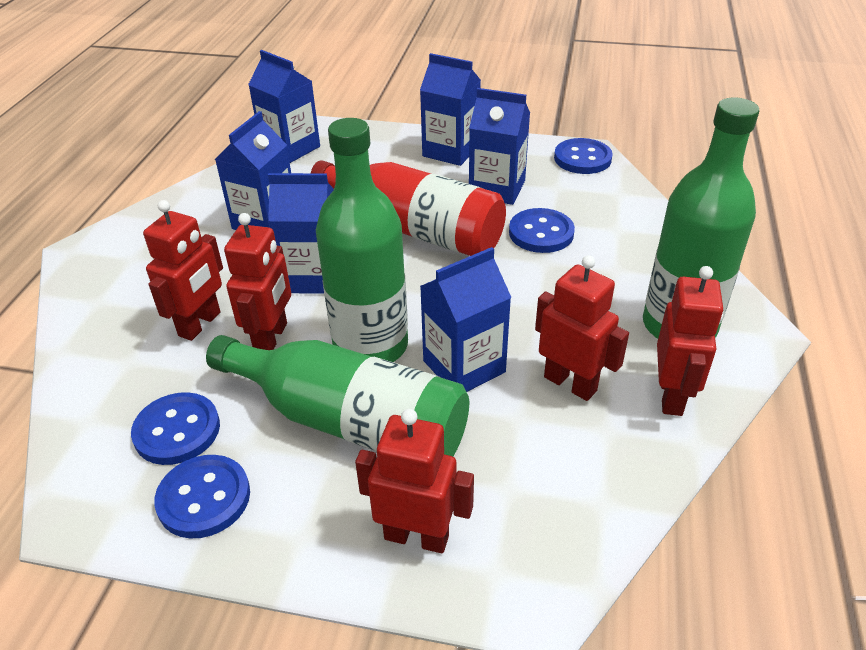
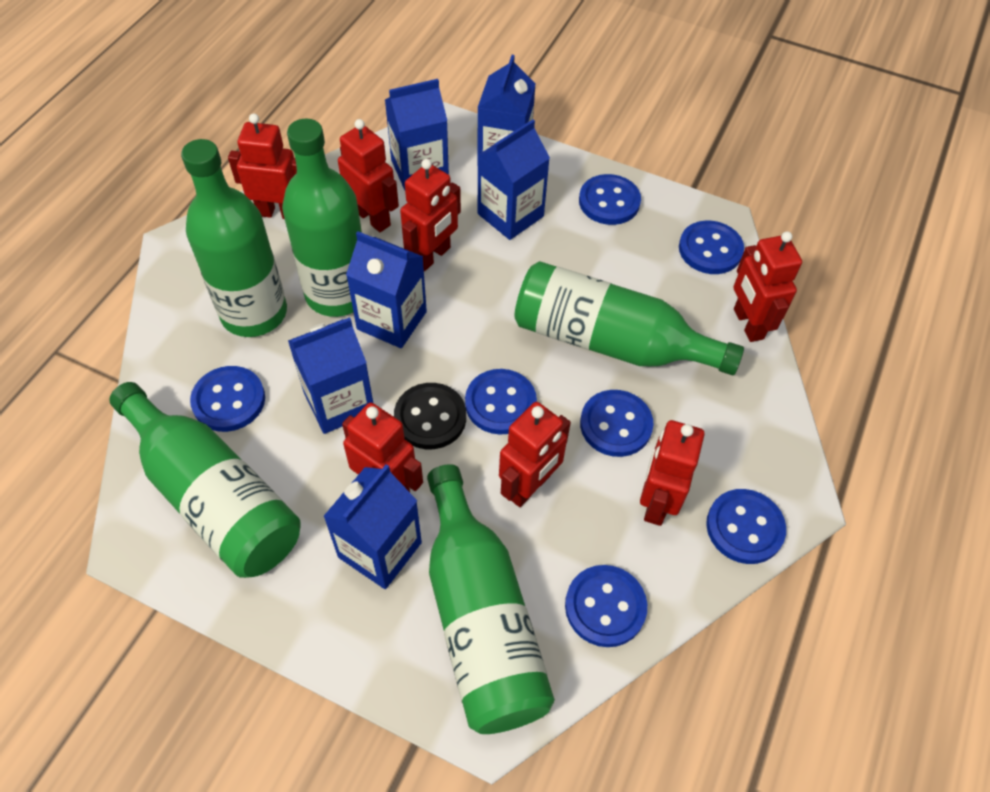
black button: none = 0 -> [394,383,466,449] = 1
blue button: [131,392,220,465] [154,455,250,538] [509,208,575,253] [554,138,613,174] = 4 -> [190,366,265,432] [465,369,537,435] [565,565,647,647] [579,174,641,225] [580,390,653,457] [679,220,744,274] [706,489,786,564] = 7
green bottle: [206,335,469,456] [316,118,408,362] [643,97,759,339] = 3 -> [109,382,301,578] [181,139,287,337] [282,118,362,317] [427,464,555,734] [514,261,744,375] = 5
red bottle: [311,160,506,256] = 1 -> none = 0
red robot: [143,200,223,341] [224,213,291,350] [355,409,474,553] [535,255,629,401] [657,266,723,416] = 5 -> [228,113,297,219] [338,119,399,232] [342,402,423,492] [400,159,461,272] [499,402,571,507] [640,420,705,526] [733,231,802,342] = 7

